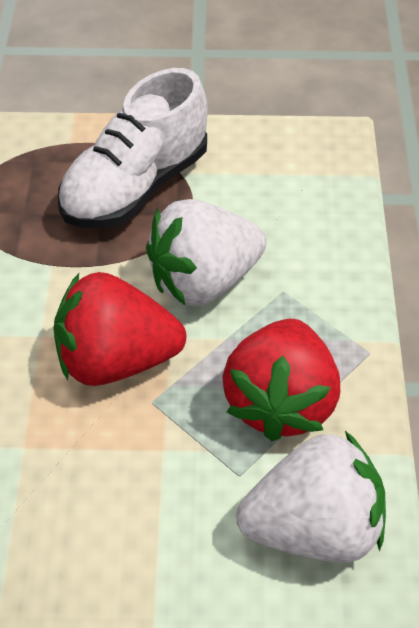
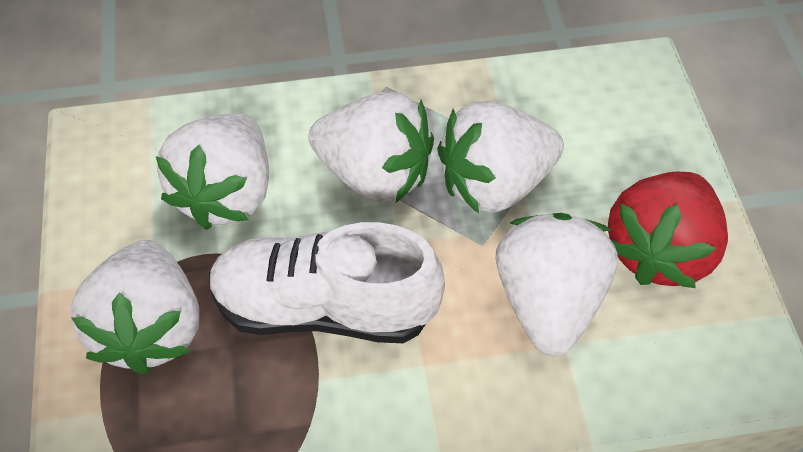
red strawberry: [53,272,186,386] [222,319,340,441] = 2 -> [608,172,728,288] = 1
white strawberry: [146,199,267,306] [236,431,386,562] = 2 -> [70,240,199,374] [156,113,269,230] [308,92,434,204] [437,101,564,214] [496,213,617,356] = 5

